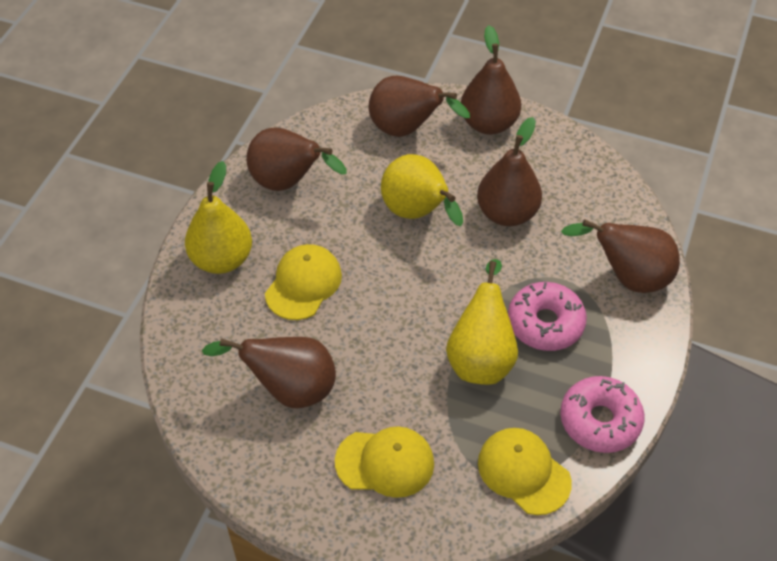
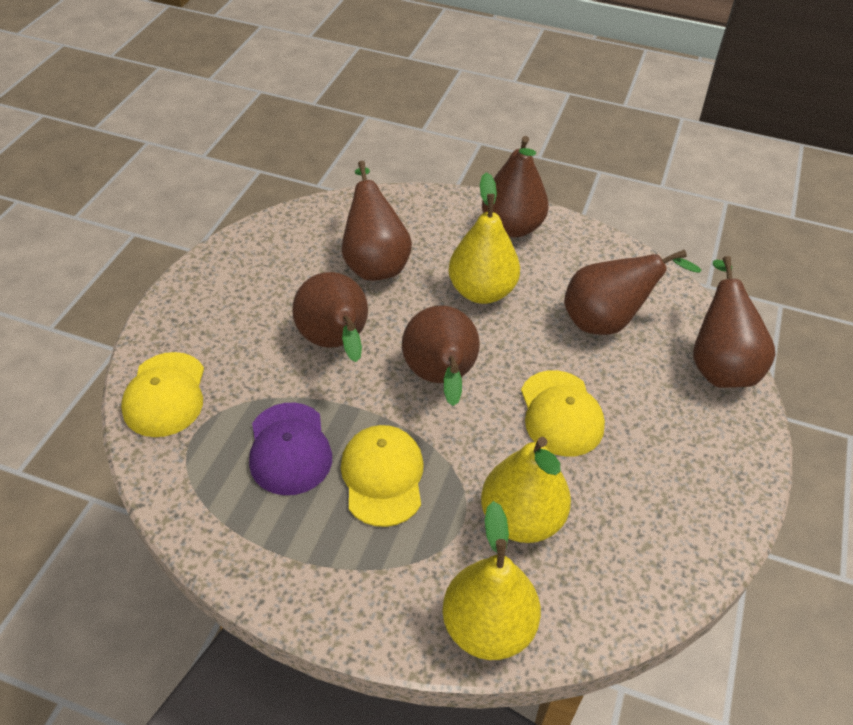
pink donut: [508,282,587,351] [560,376,645,453] = 2 -> none = 0
purple cap: none = 0 -> [249,403,332,495] = 1

